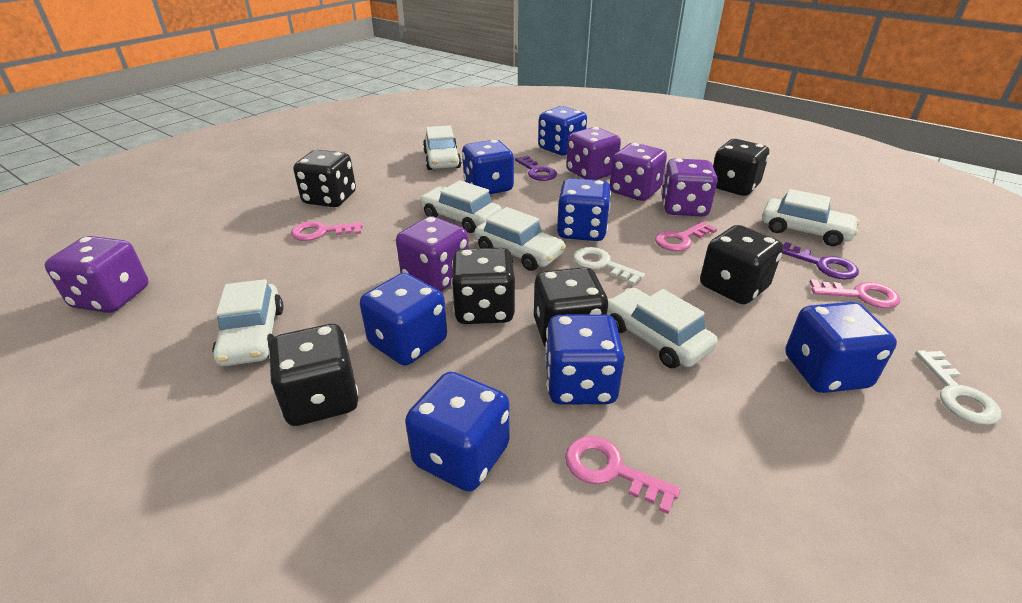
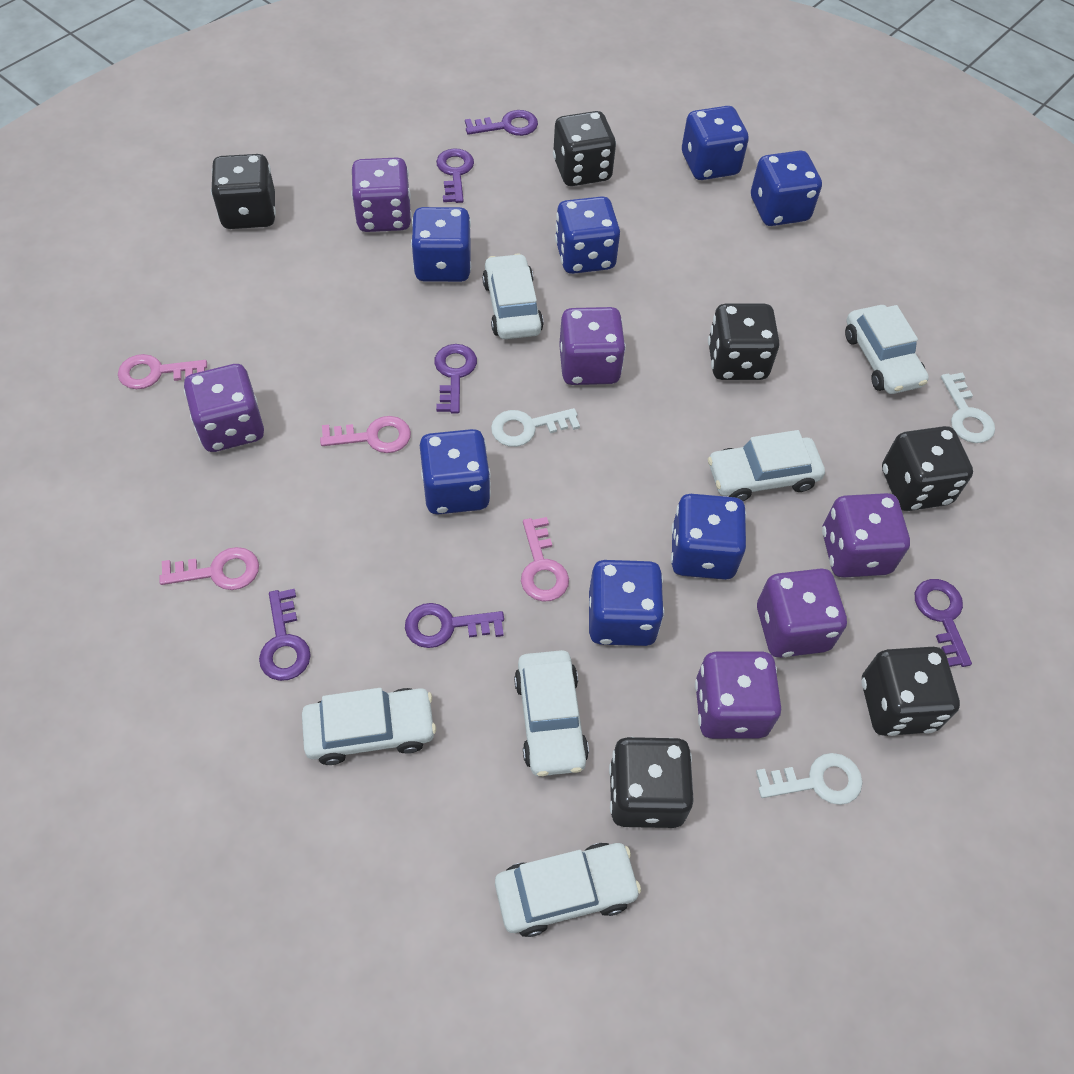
purple dice: [45,236,149,313] [396,216,469,292] [566,127,621,180] [610,143,667,201] [661,158,718,217] = 5 -> [184,364,264,452] [351,158,412,232] [559,307,626,385] [695,652,781,739] [757,568,847,658] [822,493,910,578] = 6
purple key: [515,155,557,181] [782,242,859,279] = 2 -> [259,589,311,681] [405,603,504,648] [434,344,477,413] [436,148,474,203] [465,110,538,136] [915,579,972,667] = 6
white key: [573,247,645,285] [915,350,1001,425] = 2 -> [491,408,580,447] [756,753,862,805] [941,372,995,443] = 3

